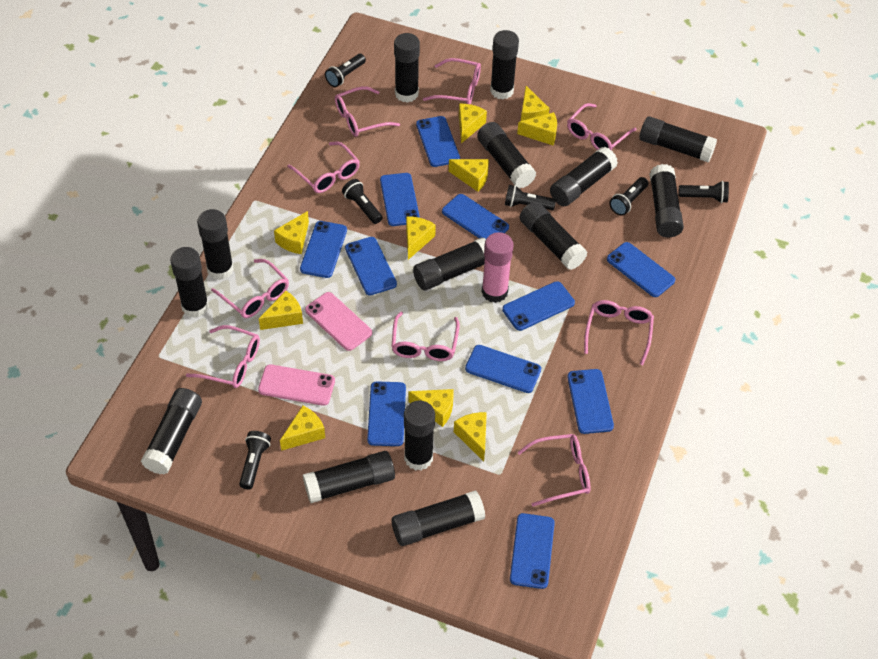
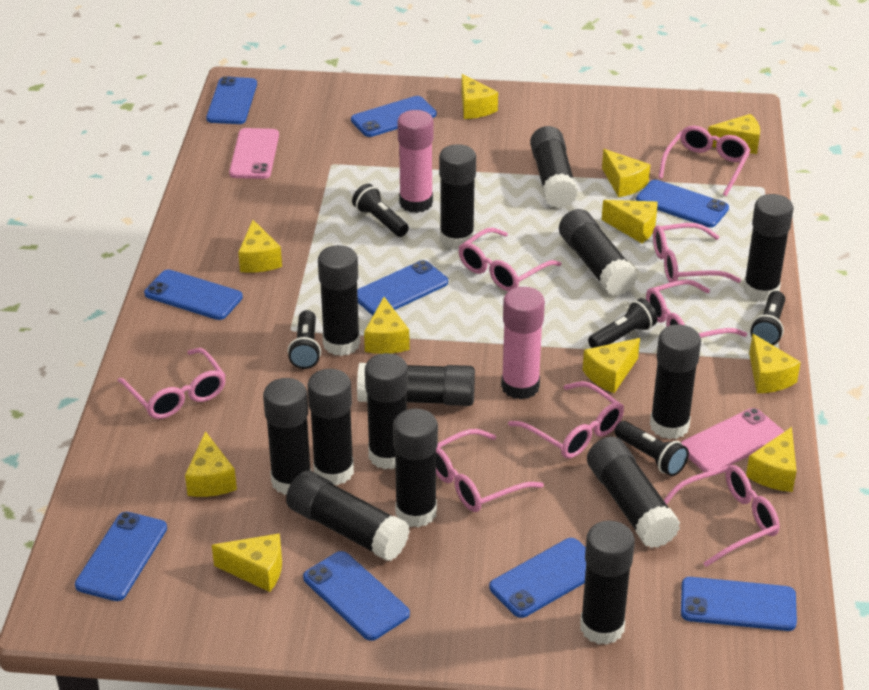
black flashlight: [239,431,271,490] [325,54,366,87] [342,179,382,224] [505,185,556,210] [609,177,648,216] [678,181,729,203] = 6 -> [288,310,321,369] [352,184,409,237] [588,298,657,348] [614,421,689,476] [750,291,785,345] = 5
blue phone: [300,221,347,278] [345,237,397,295] [367,381,406,446] [380,173,420,226] [416,116,460,167] [442,194,509,239] [465,345,541,393] [502,281,575,331] [510,513,555,589] [567,369,614,434] [607,242,675,297] = 11 -> [75,512,167,601] [144,269,243,320] [206,76,257,124] [303,551,410,641] [351,96,437,137] [357,260,448,315] [489,538,586,618] [636,180,729,227] [681,577,797,631] = 9
pink glasses: [186,325,260,388] [211,259,289,318] [287,142,360,193] [335,86,400,137] [391,312,460,361] [423,58,481,104] [517,434,591,506] [567,103,637,150] [584,300,654,365] = 9 -> [118,348,226,419] [436,429,544,512] [459,228,561,291] [508,381,624,459] [646,279,747,338] [653,223,741,283] [658,126,751,196] [664,465,780,567] = 8
pink glue stick: [482,232,514,303] = 1 -> [398,110,433,213] [501,287,545,399] = 2
yellow cheese: [259,290,303,330] [274,211,309,254] [280,406,325,451] [406,216,436,260] [408,389,454,427] [449,159,489,192] [454,412,487,462] [459,104,487,143] [517,112,557,145] [521,86,549,121] = 10 -> [185,431,237,497] [212,533,282,592] [238,220,282,273] [364,297,410,354] [461,74,498,119] [583,338,640,393] [602,149,650,197] [602,200,658,243] [708,114,760,154] [746,427,796,492] [749,334,801,393] = 11

